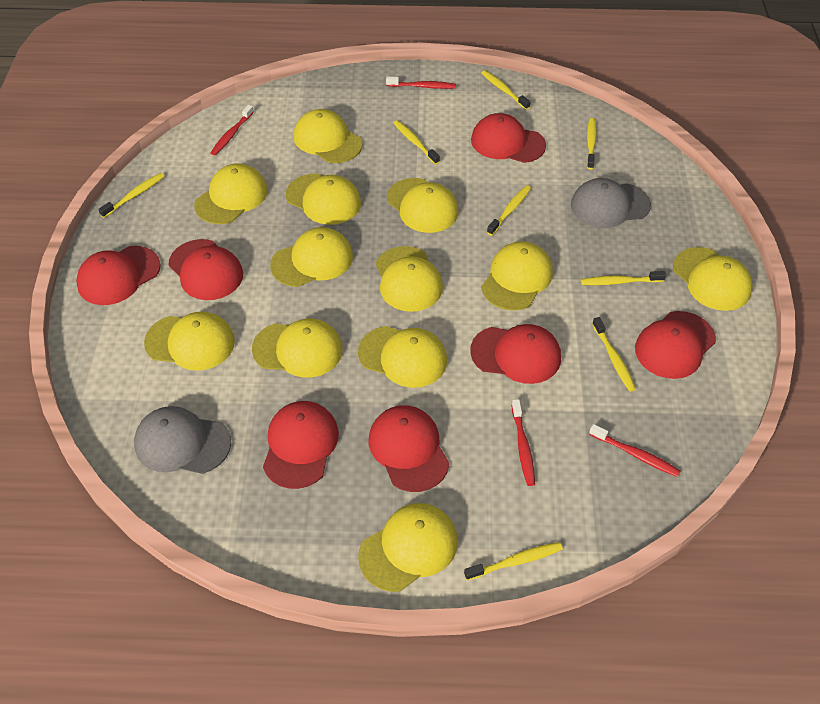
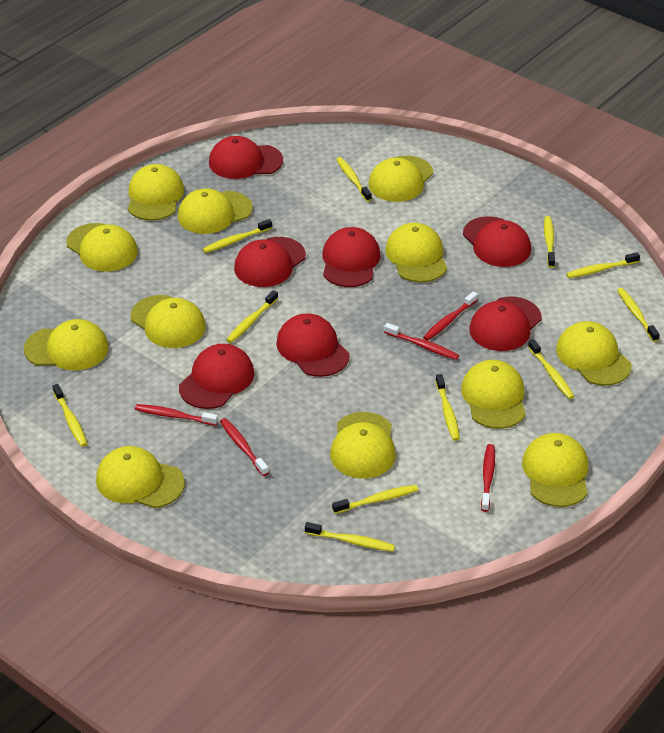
grey cap: [134,406,231,474] [571,178,651,228] = 2 -> none = 0
red toothbrush: [211,105,254,155] [386,77,456,89] [511,399,535,486] [589,424,680,477] = 4 -> [135,404,218,426] [220,418,269,476] [384,323,459,360] [423,291,478,341] [481,444,495,512] = 5
yellow toothbrush: [98,173,165,218] [394,120,440,165] [464,542,563,581] [481,70,530,110] [487,185,531,236] [581,271,666,285] [587,118,597,170] [592,317,636,392] = 8 -> [53,384,87,447] [203,219,272,253] [226,290,278,343] [305,522,395,552] [332,485,418,514] [336,157,372,202] [435,374,460,441] [528,339,575,399] [544,216,555,268] [566,252,640,278] [617,288,660,342] = 11

